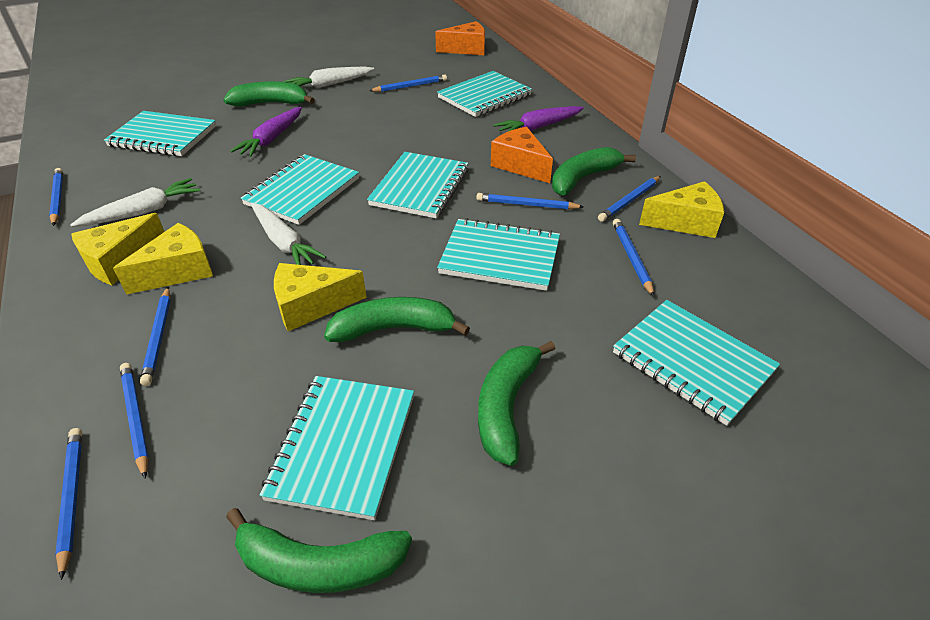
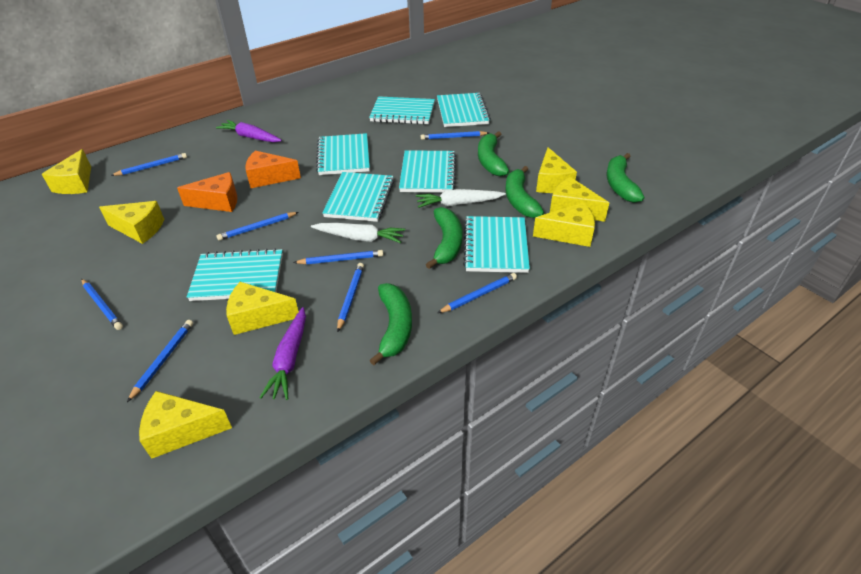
white carrot: [70,178,201,227] [251,203,326,265] [284,67,374,88] = 3 -> [311,223,405,243] [416,189,506,208] = 2
yellow cheese: [71,213,165,285] [113,223,213,295] [274,263,367,331] [639,181,724,238] = 4 -> [42,149,91,194] [99,201,164,244] [139,391,232,459] [226,282,299,335] [533,202,595,247] [536,147,577,193] [550,177,609,222] = 7

